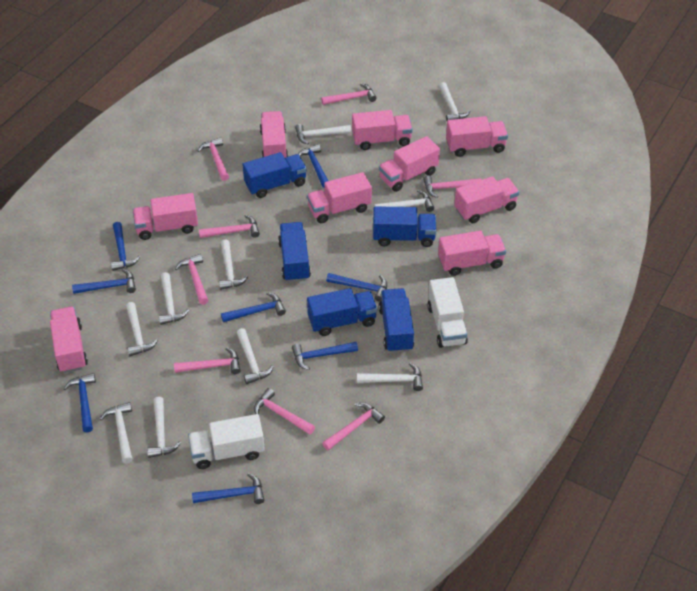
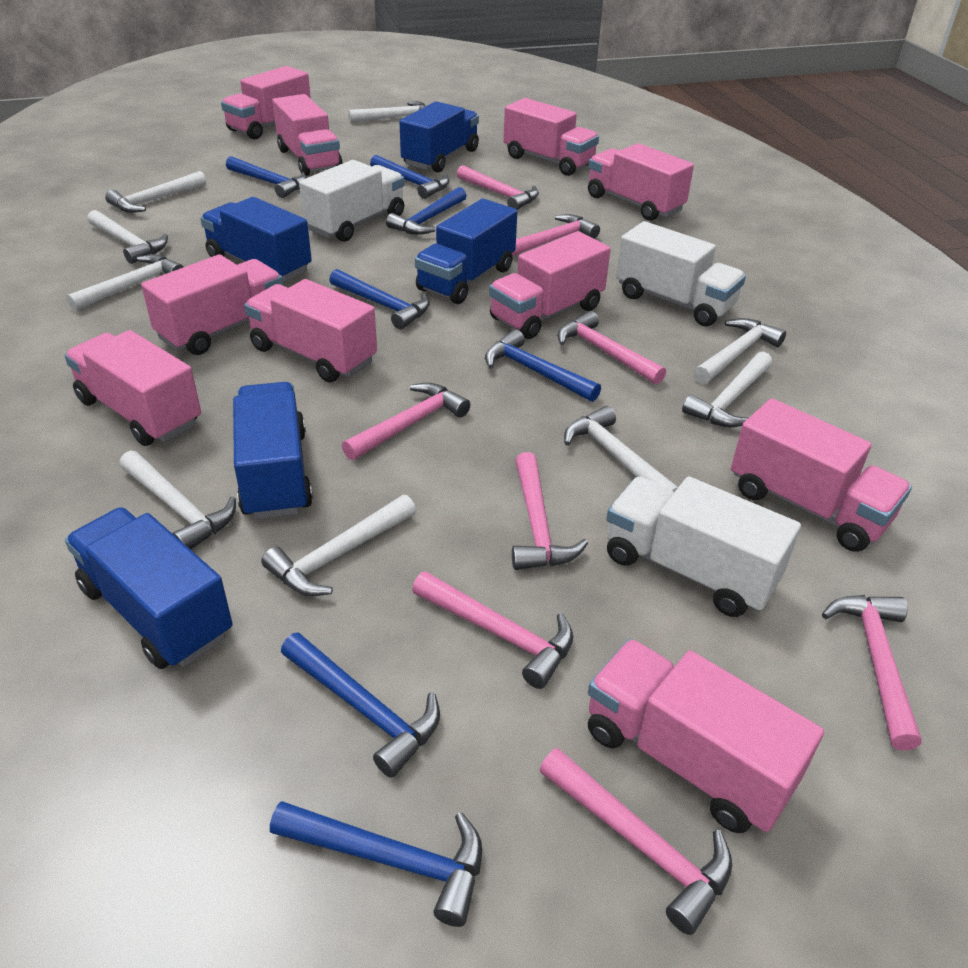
blue hammer: [63,373,96,432] [72,269,136,294] [111,222,140,271] [192,473,264,504] [221,292,286,322] [292,342,358,370] [298,144,328,188] [326,273,387,302] = 8 -> [226,156,307,198] [270,801,482,927] [281,632,440,778] [329,269,430,329] [370,155,449,199] [386,187,467,235] [485,329,601,402] = 7
pink truck: [50,307,88,373] [133,193,198,240] [260,111,288,158] [307,172,372,223] [352,110,413,150] [379,136,440,192] [438,231,506,276] [446,116,508,157] [454,176,519,223] = 9 -> [64,330,201,446] [141,254,284,355] [221,66,311,140] [244,279,377,382] [272,94,342,176] [489,231,610,339] [503,98,599,176] [588,143,694,221] [588,639,824,833] [731,398,912,552] = 10
white hammer: [100,402,133,464] [126,302,158,356] [147,397,181,458] [159,272,189,325] [219,240,248,290] [237,328,274,384] [295,124,351,144] [357,363,423,391] [374,190,434,212] [439,82,470,121] = 10 -> [66,254,184,311] [87,210,168,264] [105,171,206,213] [120,450,236,550] [261,495,416,596] [348,101,426,123] [564,406,678,492] [682,352,772,427] [694,318,786,384] = 9
white truck: [188,414,265,469] [427,277,468,348] = 2 -> [299,160,404,242] [606,476,801,617] [616,221,746,326] = 3

